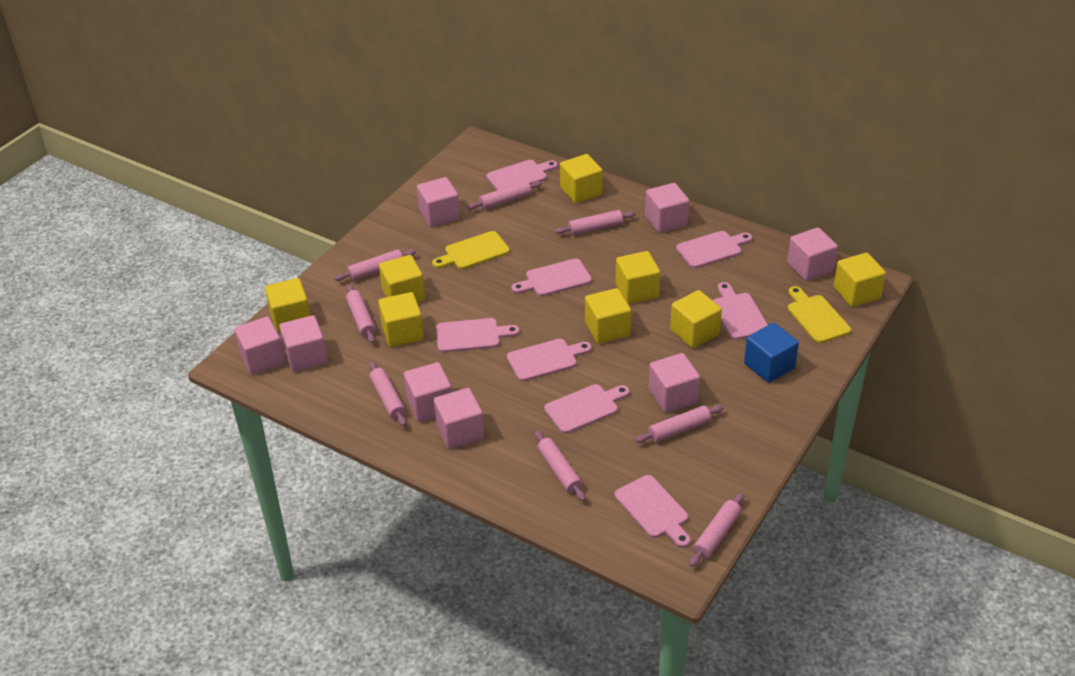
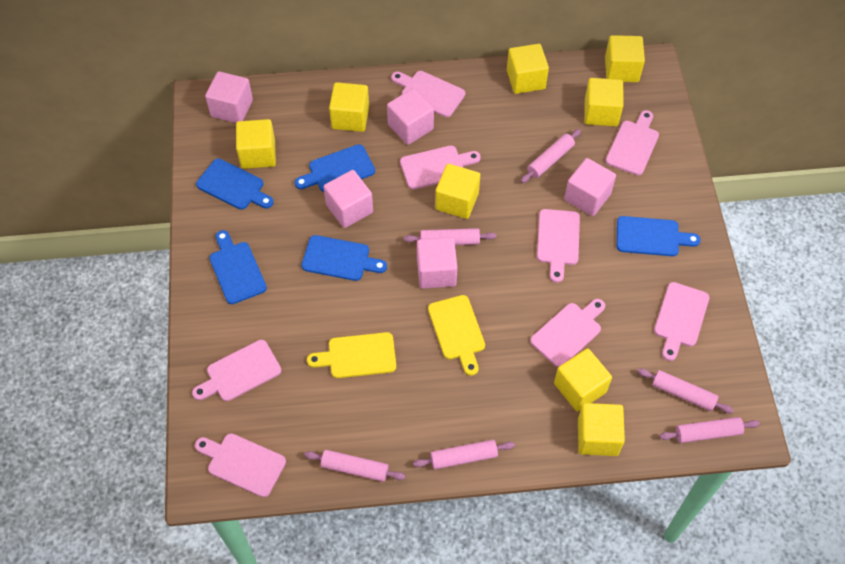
blue cube: [744,323,799,383] = 1 -> none = 0
blue cutting board: none = 0 -> [196,159,274,210] [209,230,267,304] [295,144,375,192] [301,235,387,281] [617,216,701,256] = 5
pink cube: [234,317,285,374] [279,315,328,372] [404,362,452,422] [417,177,460,227] [434,388,484,449] [645,183,689,233] [649,353,700,413] [787,227,838,281] = 8 -> [205,71,253,123] [324,170,373,228] [387,88,434,145] [417,237,458,289] [564,158,616,216] = 5
pink rolling pin: [334,249,416,281] [346,285,376,343] [369,362,406,426] [468,181,542,210] [535,431,586,501] [555,210,636,235] [635,405,723,443] [690,493,744,567] = 8 -> [304,450,405,482] [404,228,496,245] [413,440,515,469] [521,129,581,183] [637,368,734,413] [659,417,760,443] = 6

